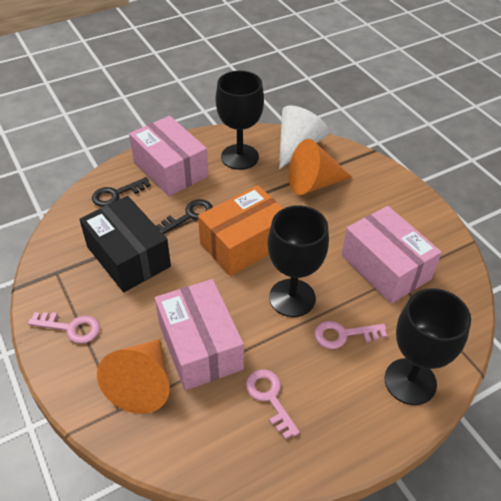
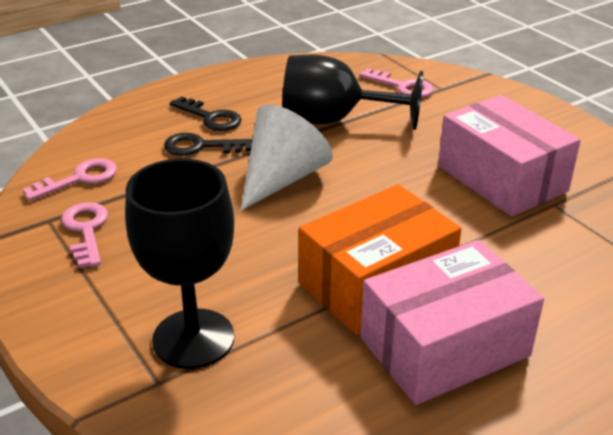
black box: [79,196,171,292] = 1 -> none = 0
black goblet: [216,71,264,170] [268,205,329,317] [385,288,471,405] = 3 -> [125,159,234,369] [282,55,423,130] = 2
orange cone: [97,339,170,414] [288,139,352,195] = 2 -> none = 0
pink box: [129,116,208,196] [155,279,244,390] [341,206,442,304] = 3 -> [360,240,544,405] [438,95,581,217] = 2

